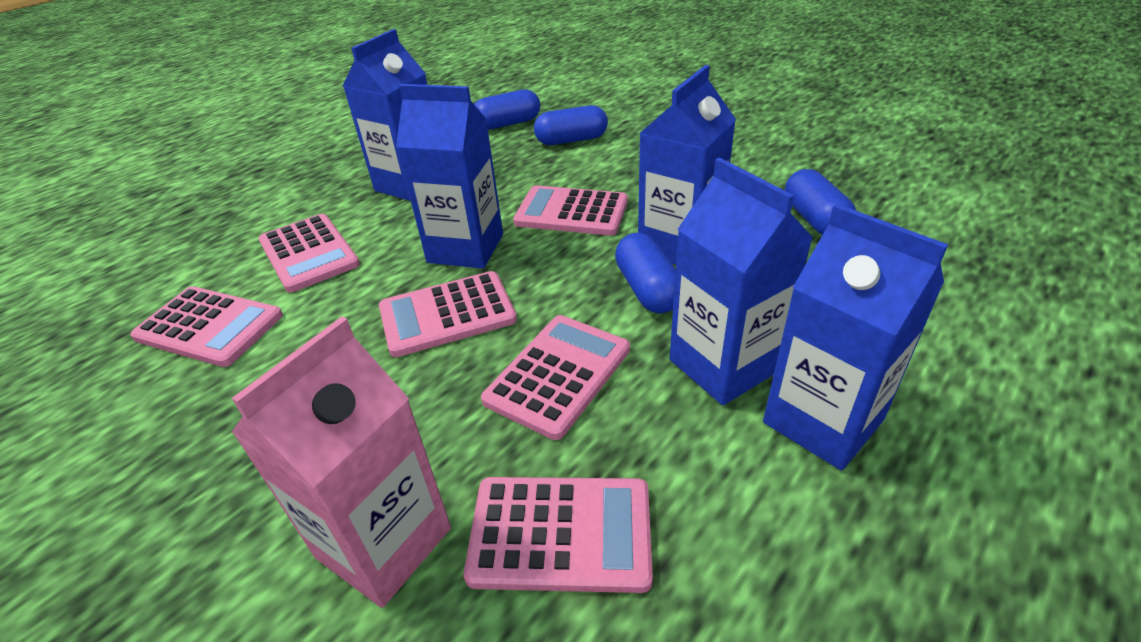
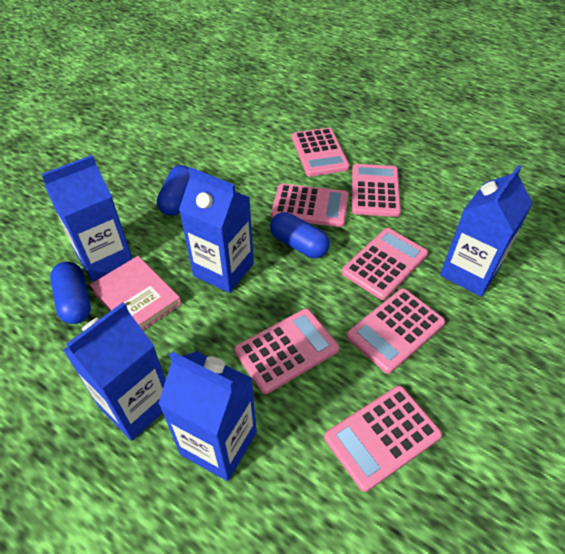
blue capsule: [474,89,540,130] [534,105,608,145] [615,233,676,314] [785,169,856,235] = 4 -> [50,262,91,324] [157,165,190,216] [270,212,330,258] = 3
pink book: none = 0 -> [90,256,182,330] = 1
pink calculator: [130,286,283,367] [259,214,360,293] [379,271,517,357] [464,477,653,593] [481,315,630,440] [513,185,628,236] = 6 -> [234,309,339,394] [271,184,349,227] [292,128,350,177] [324,386,442,492] [342,228,428,300] [346,288,445,374] [352,164,401,217] = 7
pink carton: [232,316,451,608] = 1 -> none = 0

